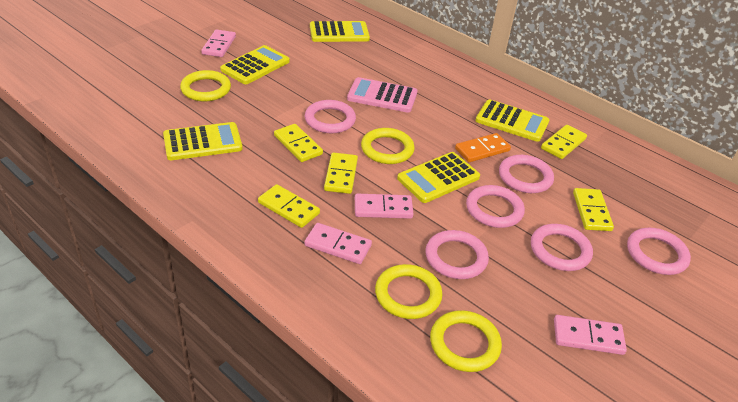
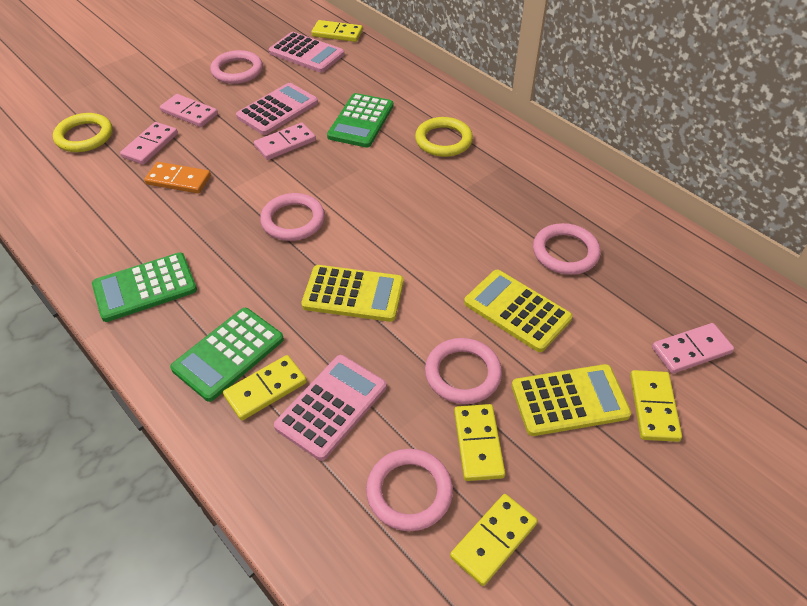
green calculator: none = 0 -> [92,252,197,322] [170,308,284,402] [327,93,393,148] = 3
pink calculator: [347,77,417,113] = 1 -> [236,83,318,135] [269,32,344,73] [274,355,387,461] = 3
pink ring: [305,100,356,133] [425,230,489,279] [466,185,525,228] [499,155,554,193] [531,224,593,271] [627,228,691,275] = 6 -> [210,50,263,84] [260,193,325,241] [366,449,453,531] [425,338,502,404] [533,223,601,275] = 5
yellow calculator: [163,122,243,160] [220,45,290,84] [310,21,370,42] [397,152,480,203] [475,100,550,142] = 5 -> [301,265,404,322] [464,270,573,352] [512,364,631,436] = 3
yellow ring: [180,70,231,101] [361,128,415,164] [375,264,442,319] [430,310,502,372] = 4 -> [53,113,113,152] [415,117,473,157] = 2

